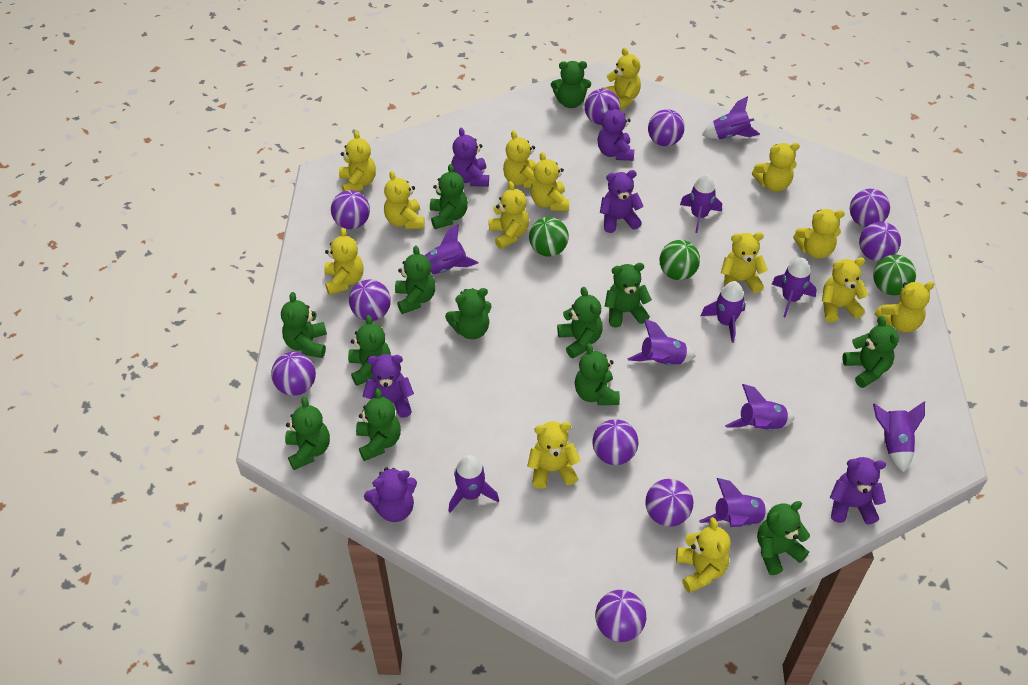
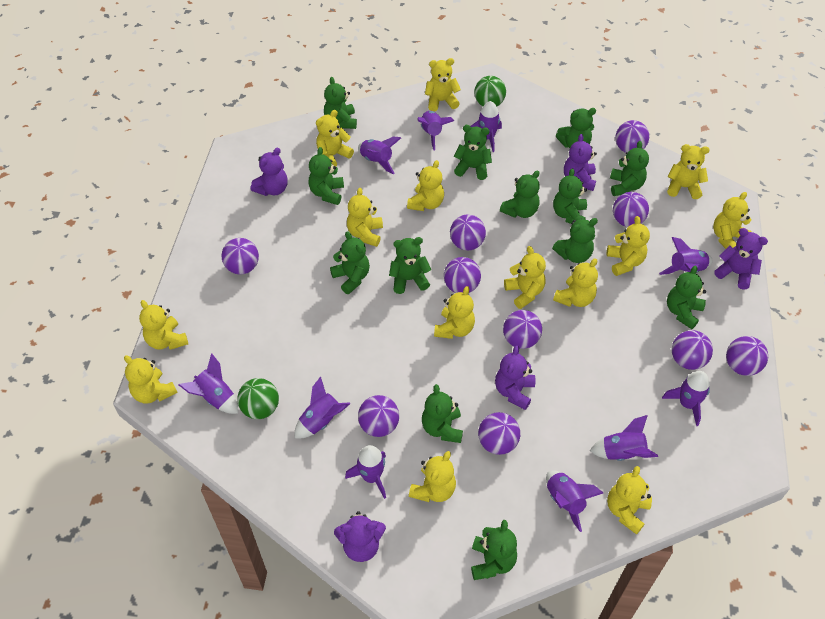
green ball: [529,217,569,257] [660,240,700,280] [873,254,916,295] = 3 -> [237,378,279,419] [474,76,506,106] = 2
purple teddy bear: [363,354,414,418] [364,467,417,522] [451,127,489,187] [597,102,634,161] [600,170,644,233] [830,457,886,525] = 6 -> [251,148,288,196] [334,511,386,562] [495,346,535,410] [564,134,597,191] [714,228,768,290] = 5

